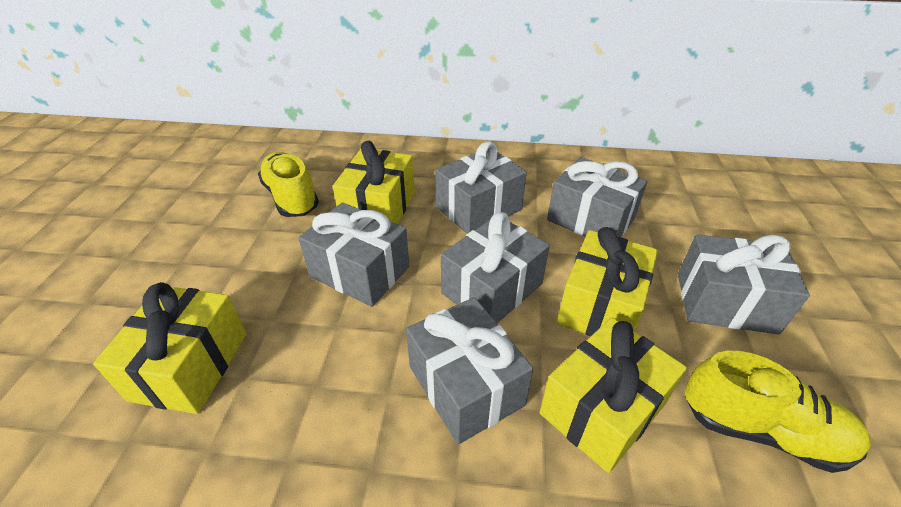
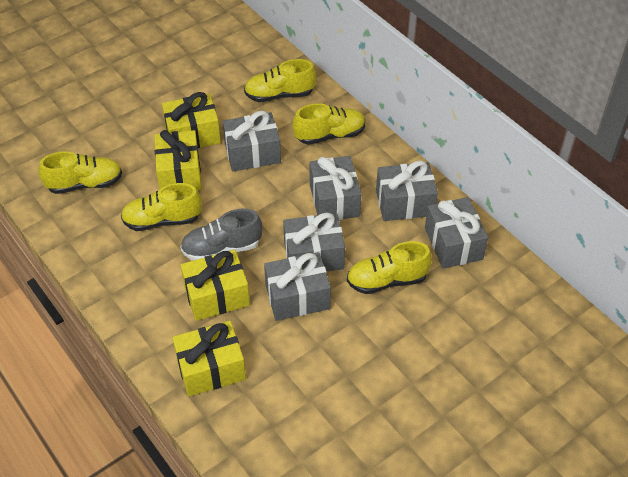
grey shoe: none = 0 -> [180,208,262,260] = 1
yellow shoe: [258,152,319,217] [684,351,871,473] = 2 -> [38,151,122,194] [121,183,202,231] [244,59,316,102] [293,103,366,145] [347,241,432,294] = 5

